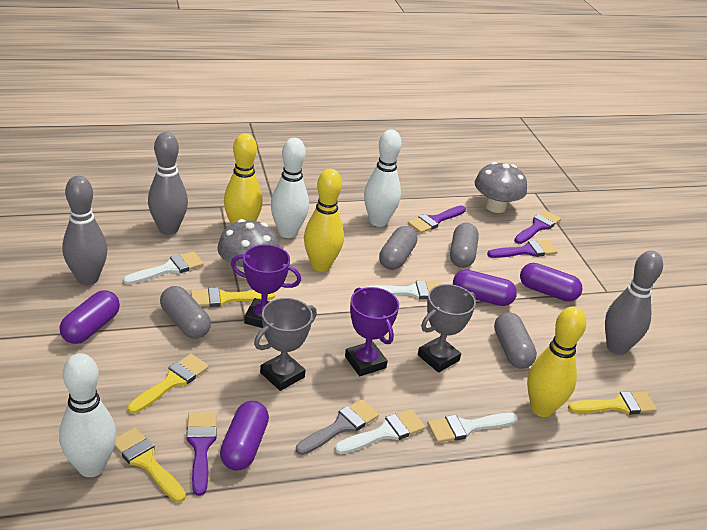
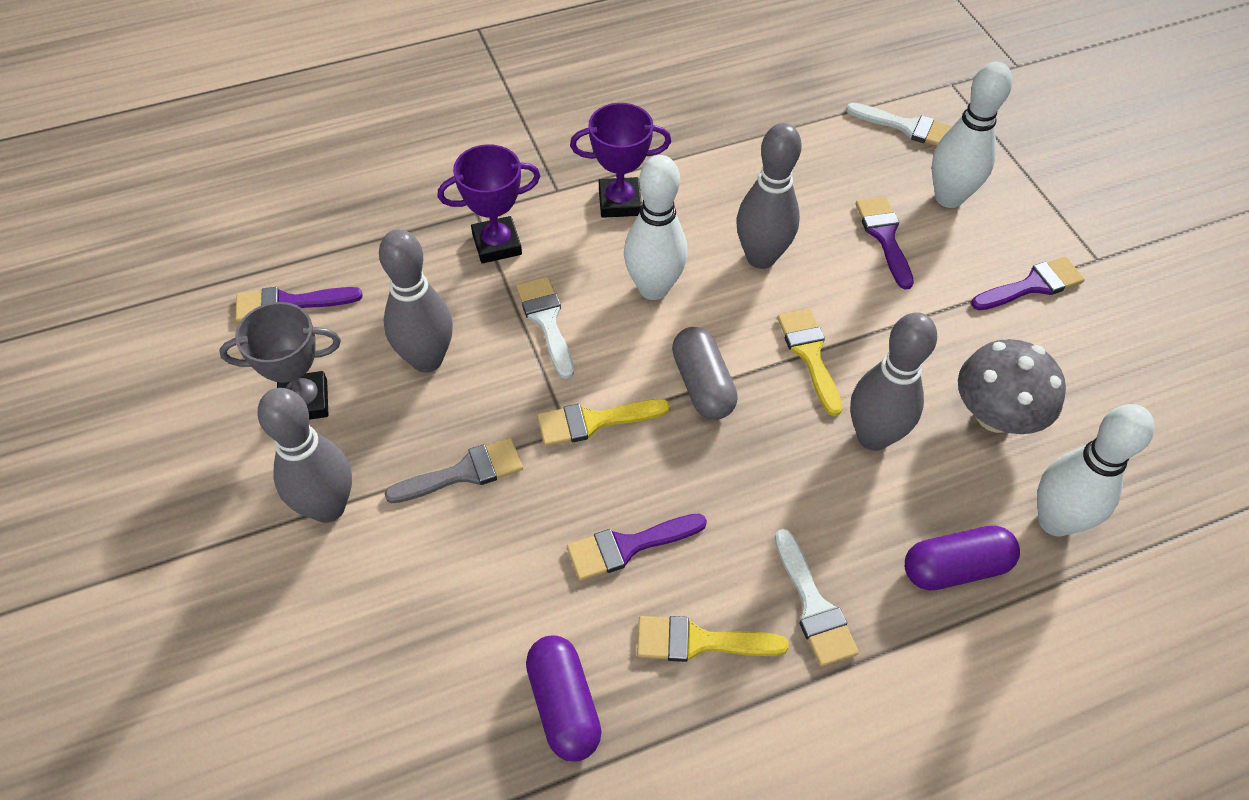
grey bowling pin: [62,176,107,285] [148,132,188,235] [605,251,663,355] = 3 -> [257,388,352,523] [379,229,453,373] [737,123,802,269] [850,312,937,451] = 4
grey capsule: [160,286,211,339] [379,226,418,270] [450,223,479,268] [494,312,537,369] = 4 -> [672,327,738,420] = 1
grey mushroom: [217,219,280,279] [474,162,527,213] = 2 -> [958,339,1066,434] = 1
grey trophy: [254,298,317,391] [418,284,476,372] = 2 -> [219,302,341,420] = 1
purple capsule: [60,290,120,344] [220,401,269,471] [453,270,517,306] [520,263,583,302] = 4 -> [526,636,602,762] [905,526,1020,590] = 2
white brush: [123,251,204,284] [334,409,425,454] [366,281,442,299] [427,413,518,443] = 4 -> [516,276,574,379] [775,529,859,667] [846,103,952,146] = 3
yellow bowling pin: [224,133,263,224] [304,169,344,272] [527,306,587,417] = 3 -> none = 0
yellow brush: [115,427,186,502] [128,354,209,414] [191,287,275,307] [568,391,657,415] = 4 -> [537,399,670,446] [637,616,789,662] [777,309,843,416] = 3

